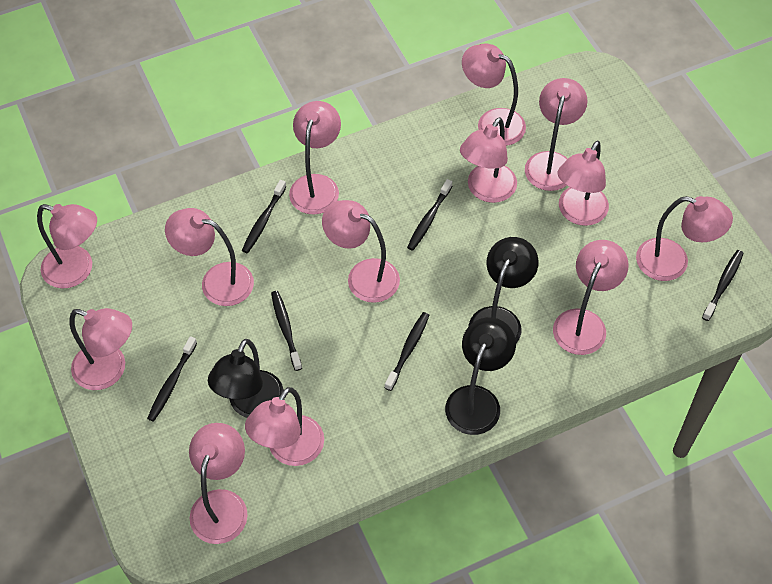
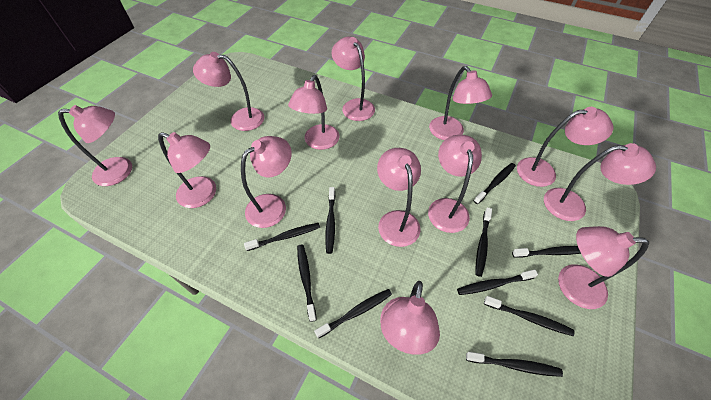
black lamp: [208,339,284,418] [445,317,516,435] [468,237,539,344] = 3 -> none = 0
black toothbrush: [147,336,197,422] [242,180,286,253] [271,291,302,371] [385,312,429,391] [407,179,452,251] [702,250,744,321] = 6 -> [244,223,320,251] [297,244,317,322] [314,289,392,339] [325,187,335,254] [457,270,538,295] [466,352,563,377] [474,163,516,204] [475,207,492,277] [484,296,575,336] [512,246,581,258] = 10

